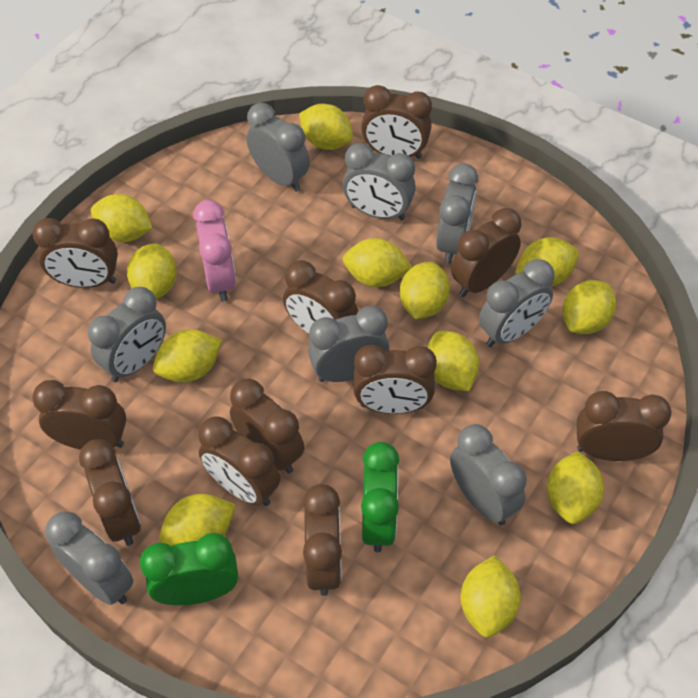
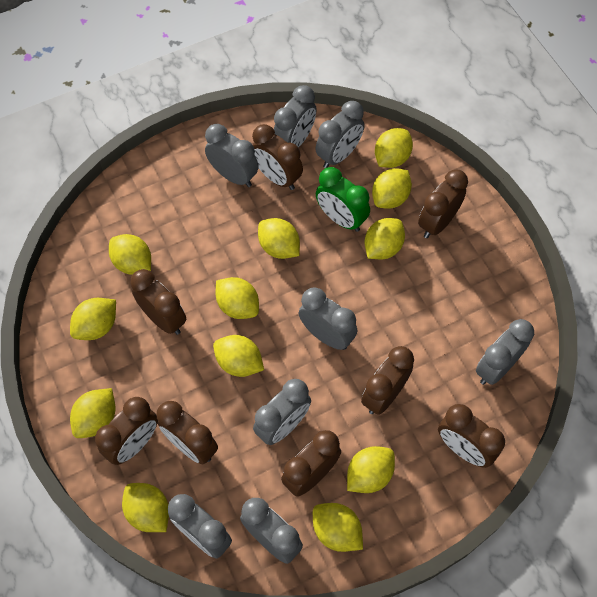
brown clock: [32,218,118,288] [32,380,126,450] [79,439,141,546] [198,416,280,506] [230,379,304,474] [283,260,358,334] [302,484,342,596] [353,345,437,414] [361,85,432,159] [451,208,521,297] [576,391,672,461] = 11 -> [95,397,158,465] [130,269,186,335] [157,401,218,464] [252,124,303,190] [281,430,341,497] [361,346,414,415] [418,169,468,238] [438,404,505,468] = 8
green clock: [140,533,238,605] [361,442,399,552] = 2 -> [316,167,370,232] = 1
pink clock: [193,200,236,302] = 1 -> none = 0

